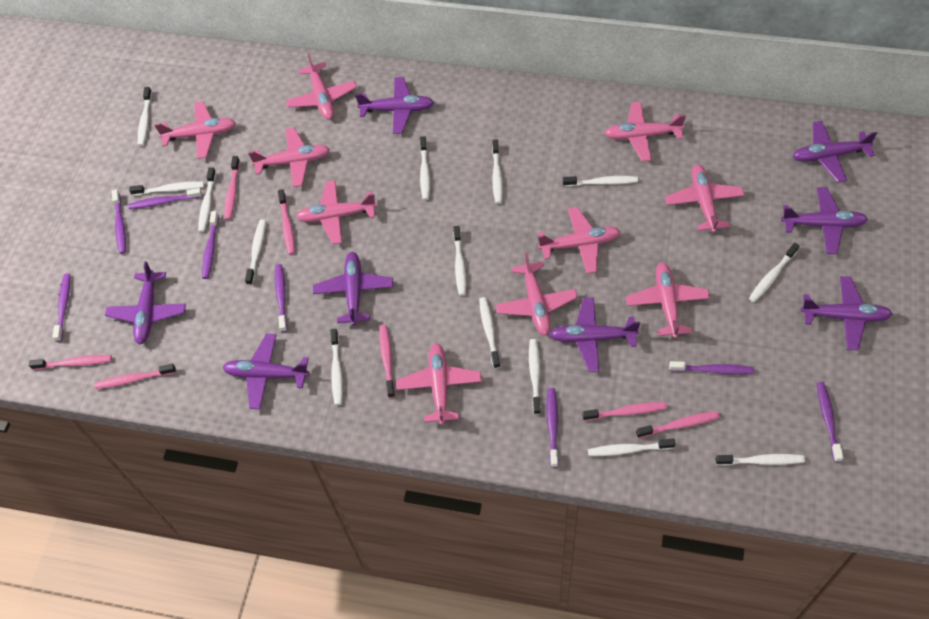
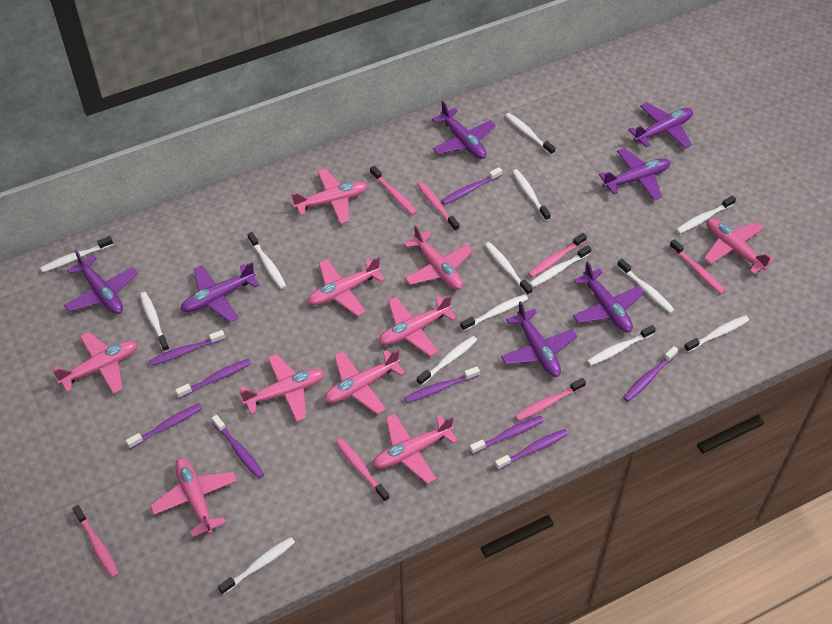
purple plane: [105,261,186,345] [222,334,310,409] [313,252,393,326] [355,77,434,134] [549,297,640,372] [781,187,868,254] [793,121,877,183] [800,276,892,350] = 8 -> [64,250,138,314] [181,262,259,322] [432,101,496,159] [501,301,577,377] [573,261,644,332] [599,148,670,200] [628,102,693,149] = 7
purple toothbrush: [53,273,70,342] [112,190,126,254] [128,188,202,209] [202,211,219,279] [275,264,288,332] [547,388,558,468] [669,361,754,374] [817,382,844,462] = 8 -> [126,403,203,449] [149,330,225,366] [175,359,251,399] [212,415,264,479] [404,367,480,403] [441,167,502,205] [469,416,544,455] [495,429,568,470] [623,346,678,402] = 9

